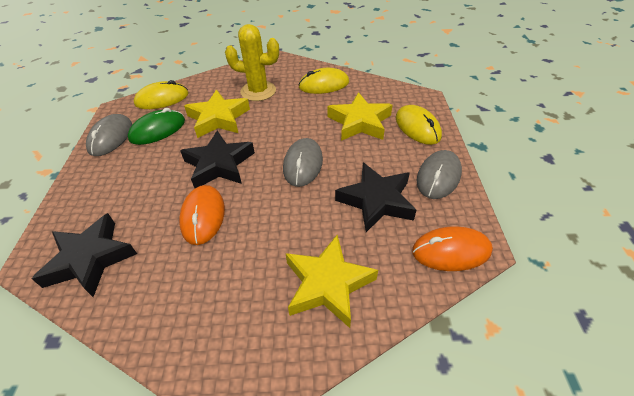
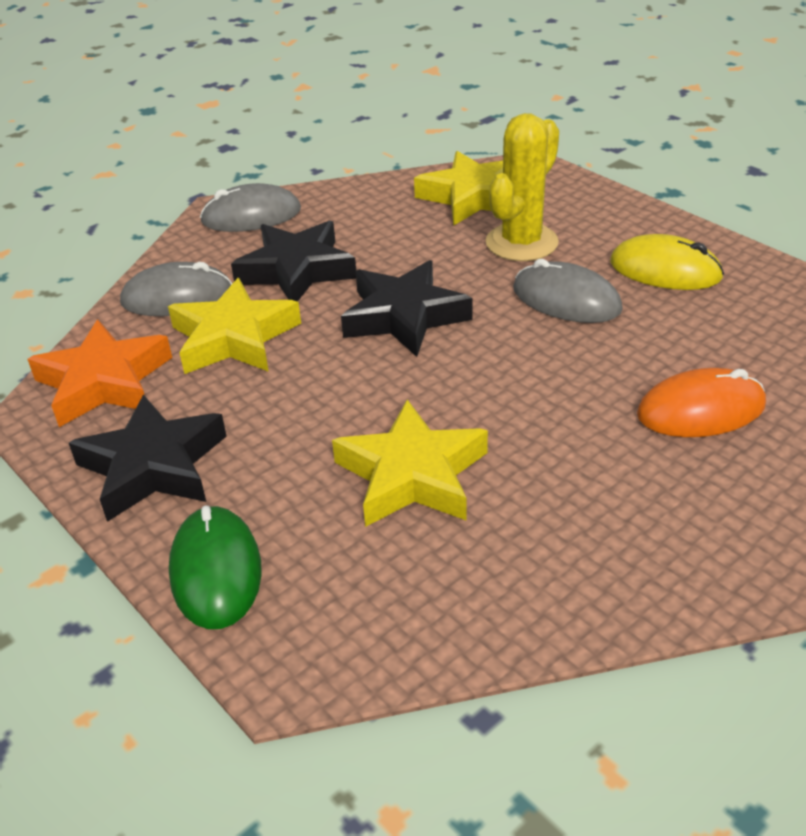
orange mouse: [179,185,225,245] [412,226,493,271] = 2 -> [637,368,766,437] = 1
orange star: none = 0 -> [28,320,172,427] = 1
yellow mouse: [134,80,188,109] [298,68,349,94] [396,105,442,145] = 3 -> [610,234,724,290] = 1

